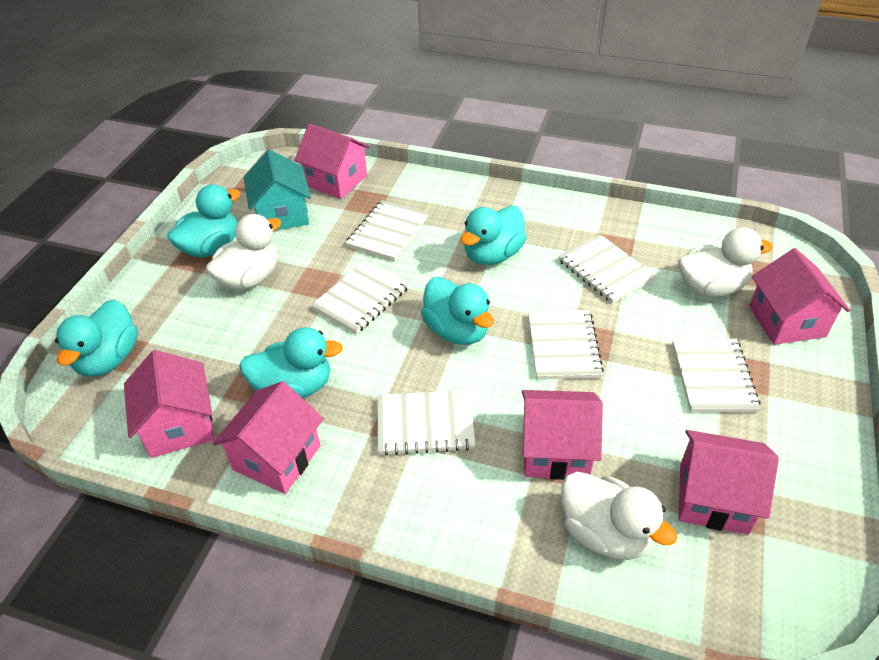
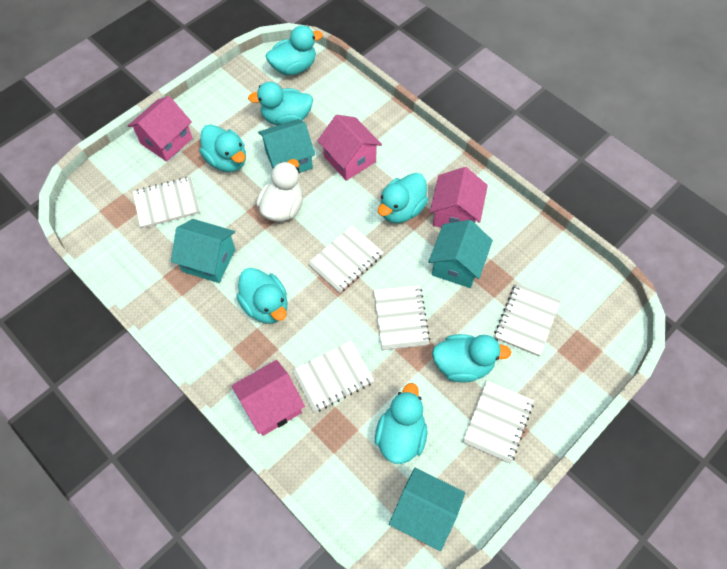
pink house: [124,350,214,458] [212,381,324,494] [294,124,370,199] [522,390,603,480] [679,430,779,535] [749,248,850,345] = 6 -> [128,96,192,162] [231,360,305,436] [317,115,382,181] [430,167,488,228] = 4
turquoise duck: [55,299,138,376] [167,184,241,257] [239,327,343,398] [421,277,494,345] [461,206,527,265] = 5 -> [199,124,246,172] [236,268,288,324] [248,82,313,125] [266,25,323,75] [375,383,427,464] [378,173,428,223] [432,334,511,383] = 7
turquoise house: [244,149,311,231] = 1 -> [171,219,235,283] [258,119,315,173] [389,468,465,551] [428,220,493,288] = 4
white duck: [206,214,282,290] [561,472,677,560] [678,227,773,297] = 3 -> [256,159,303,222] = 1

